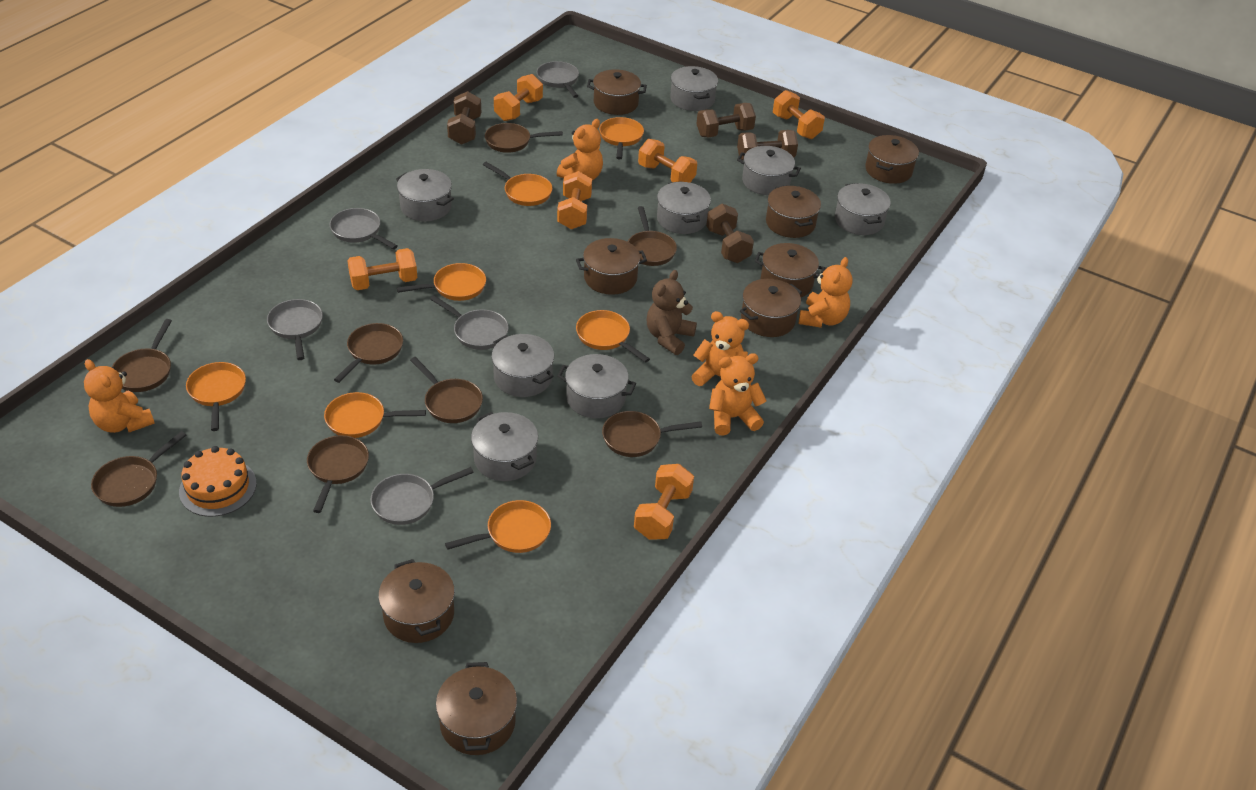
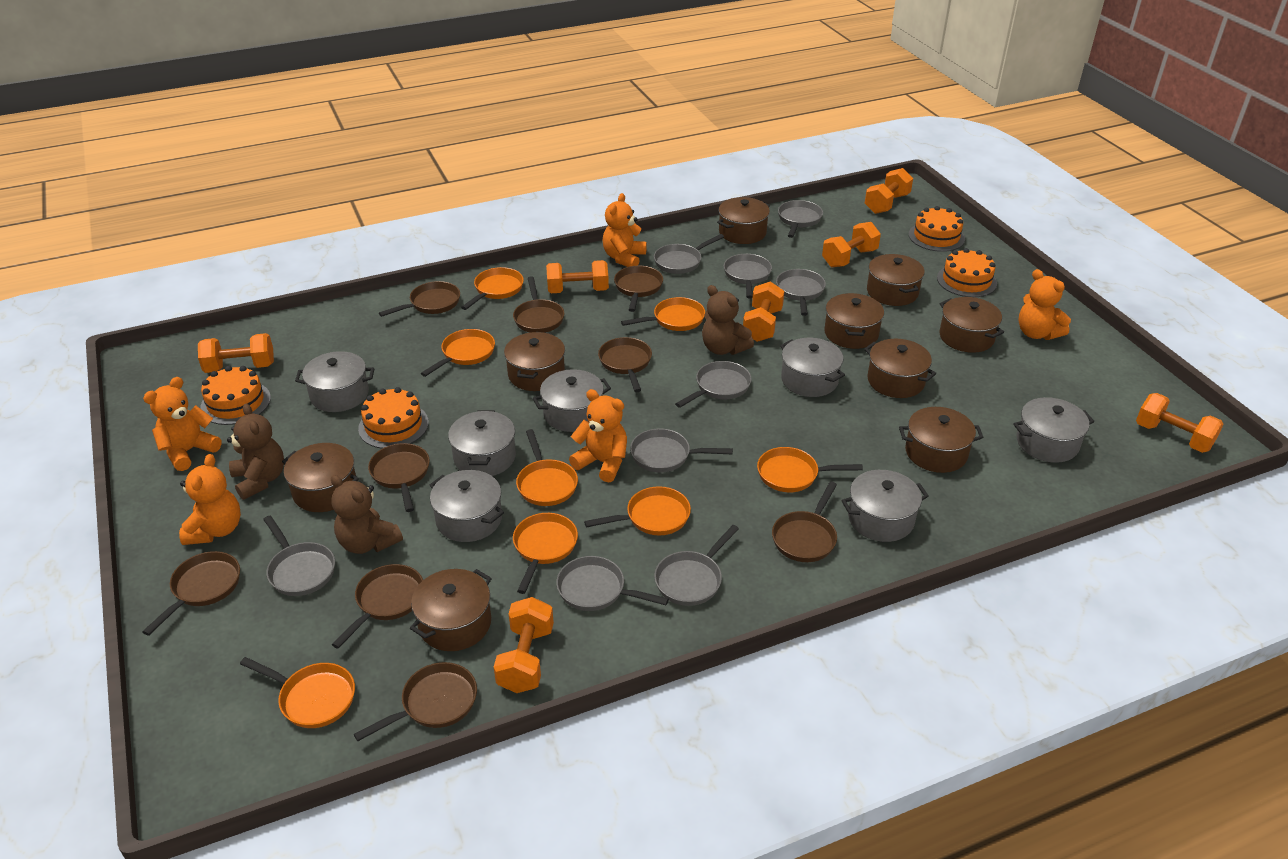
brown dumbbell: [447,91,481,145] [696,103,756,137] [706,203,754,263] [737,130,798,160] = 4 -> none = 0
brown pan: [91,431,186,507] [112,319,172,392] [307,435,369,513] [334,323,403,383] [410,357,483,423] [485,123,563,153] [602,411,702,457] [628,206,677,266] = 8 -> [142,551,240,636] [332,564,423,649] [354,662,477,741] [368,443,430,512] [379,281,460,317] [513,276,564,333] [598,337,652,392] [614,266,663,312] [772,482,837,562] = 9
brown pot: [378,559,455,643] [436,662,517,755] [576,238,647,295] [587,69,647,115] [740,279,802,337] [755,243,825,297] [766,185,821,238] [865,135,919,184] = 8 -> [282,443,359,512] [410,569,492,651] [504,332,565,391] [717,197,770,244] [824,293,884,349] [864,339,936,398] [867,254,925,306] [899,407,984,473] [939,297,1004,353] = 9
brown teddy bear: [646,270,697,355] = 1 -> [227,404,284,500] [331,475,403,554] [702,285,754,355] = 3
grey pan: [267,299,323,360] [330,208,398,249] [370,467,474,525] [430,295,509,350] [537,61,579,98] = 5 -> [263,516,335,596] [556,556,669,611] [630,429,733,473] [654,234,724,274] [654,525,739,606] [675,361,752,408] [724,254,772,299] [776,269,826,316] [778,200,823,238] = 9
grey pot: [396,169,454,222] [471,412,538,481] [491,334,554,397] [557,354,636,419] [657,181,711,234] [670,66,718,111] [737,146,801,195] [835,183,891,235] = 8 -> [295,351,374,412] [430,470,504,542] [448,410,516,476] [533,369,611,432] [780,338,845,397] [841,470,929,542] [1013,397,1094,463] = 7
orange cake: [179,446,257,517] = 1 -> [200,366,271,425] [358,387,429,449] [909,206,965,252] [937,248,997,297] = 4
orange dumbbell: [347,248,417,290] [494,74,543,121] [557,171,592,229] [634,464,694,540] [638,139,697,183] [773,90,825,139] = 6 -> [198,333,274,373] [494,597,554,693] [546,260,609,293] [743,281,784,342] [822,222,881,267] [865,168,913,214] [1136,393,1224,453] = 7
orange pan: [186,362,246,431] [324,392,426,438] [397,263,486,301] [445,500,551,553] [483,162,552,206] [576,310,650,363] [599,117,644,159] = 7 -> [240,657,355,728] [421,329,495,377] [461,267,524,310] [513,513,578,594] [516,429,578,506] [584,486,691,536] [621,297,705,331] [757,447,863,492] = 8

